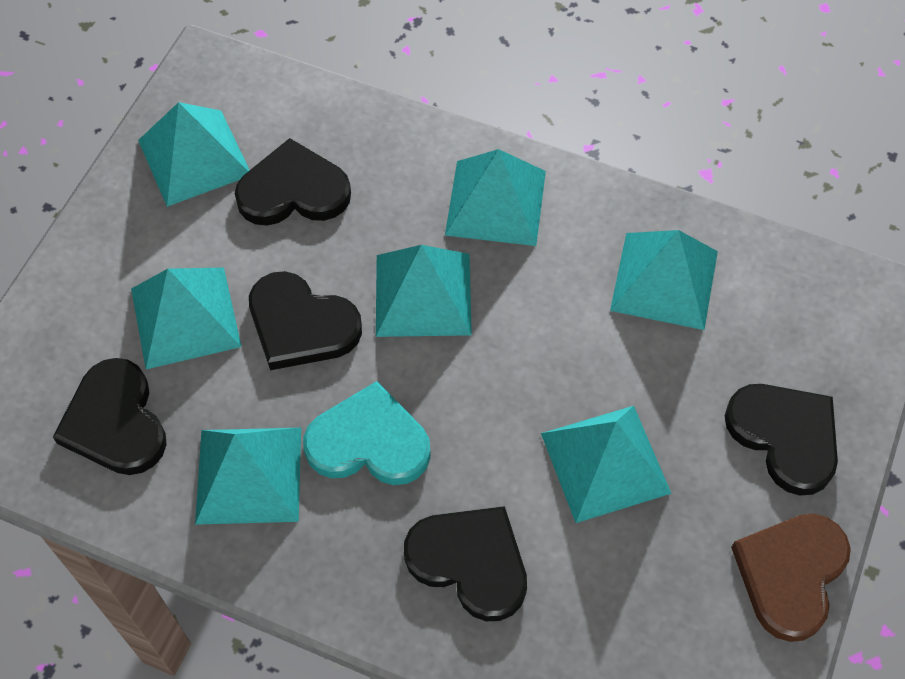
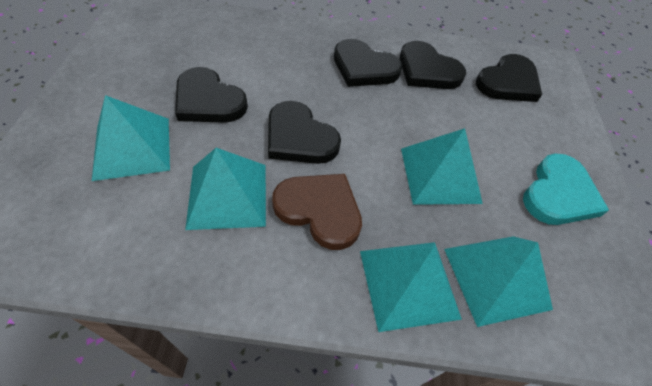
turquoise pyramid: [131,268,241,369] [138,102,249,207] [195,428,301,525] [376,245,472,337] [445,149,546,246] [541,406,672,523] [610,230,718,330] = 7 -> [92,95,170,181] [185,148,266,230] [360,242,462,332] [401,128,483,205] [444,236,553,327] = 5

